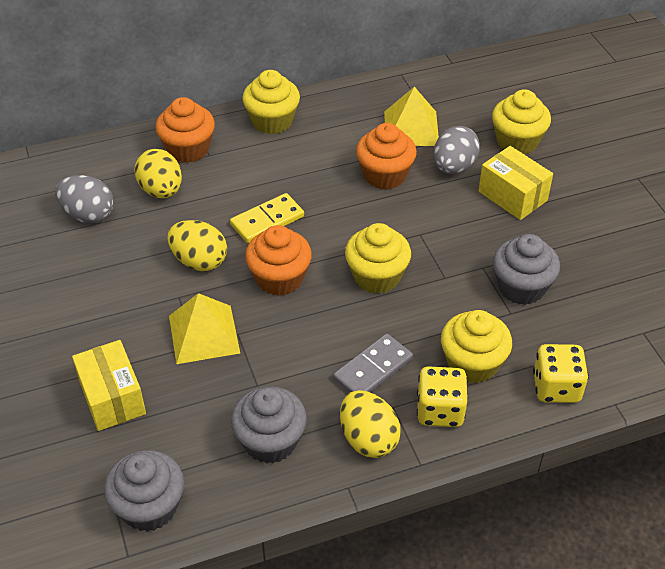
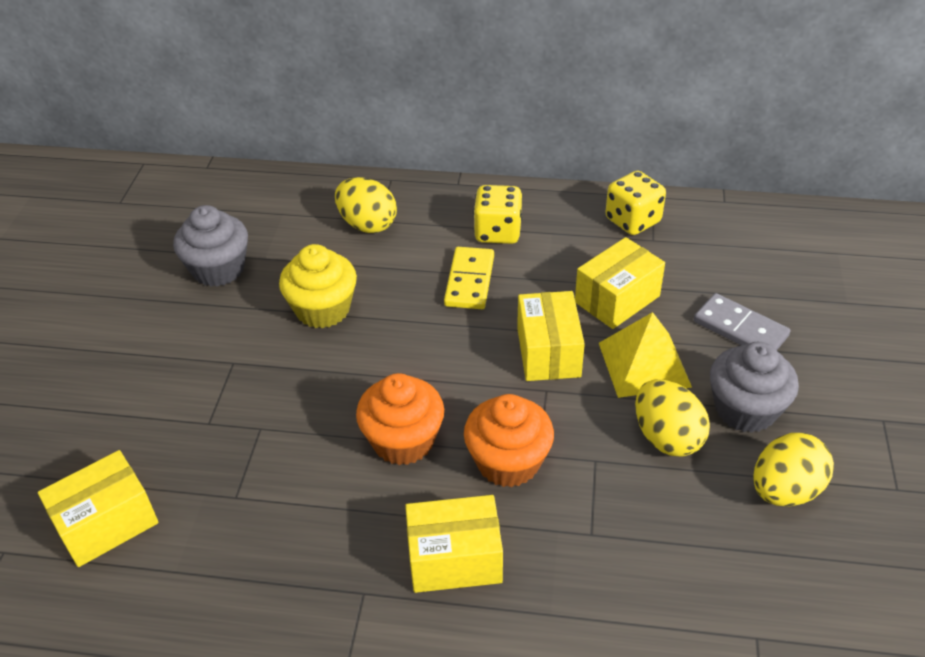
grey cupcake: [104,450,184,532] [231,386,307,464] [493,234,560,305] = 3 -> [173,205,248,287] [710,342,799,433] = 2
grey egg: [55,175,114,223] [433,126,480,174] = 2 -> none = 0
orange cupcake: [155,97,215,163] [245,225,312,296] [356,123,417,190] = 3 -> [356,373,444,465] [464,394,554,487] = 2
yellow box: [72,340,146,431] [479,146,553,220] = 2 -> [38,450,159,567] [405,495,503,593] [517,291,585,381] [575,237,665,329] = 4
yellow cupcake: [242,70,300,134] [345,223,411,294] [441,310,512,383] [492,89,551,154] = 4 -> [279,244,357,329] = 1
yellow pyramid: [169,293,240,364] [384,87,439,146] = 2 -> [599,312,692,398] = 1

